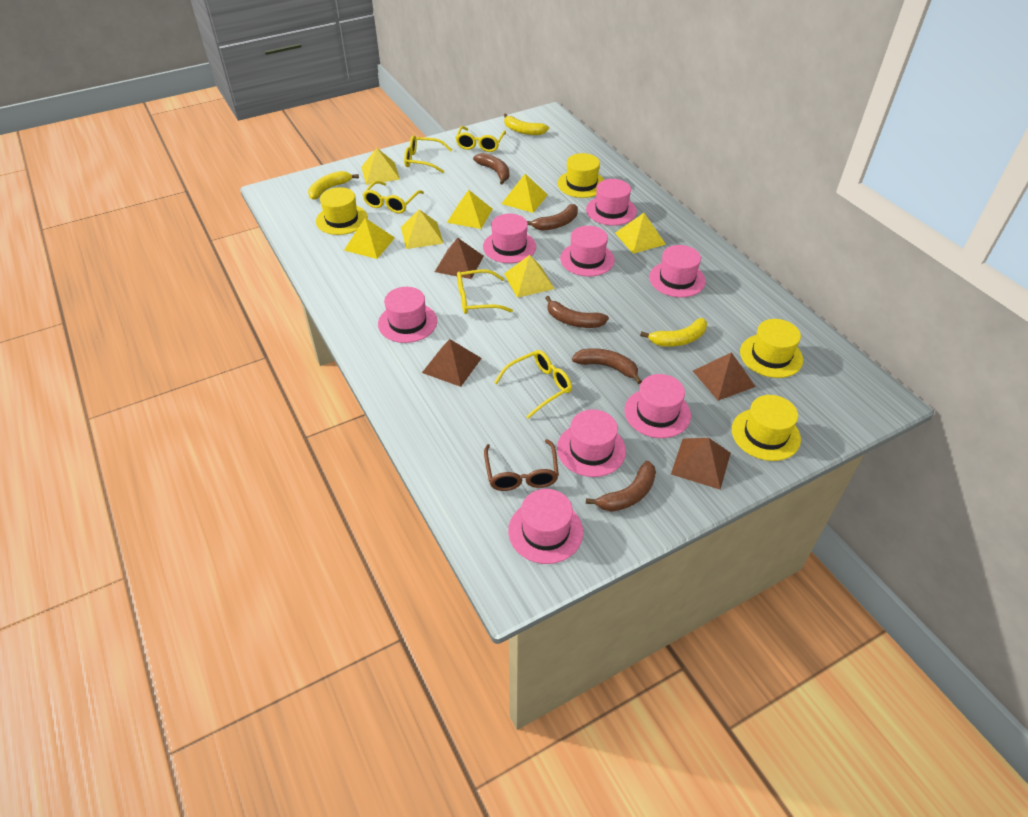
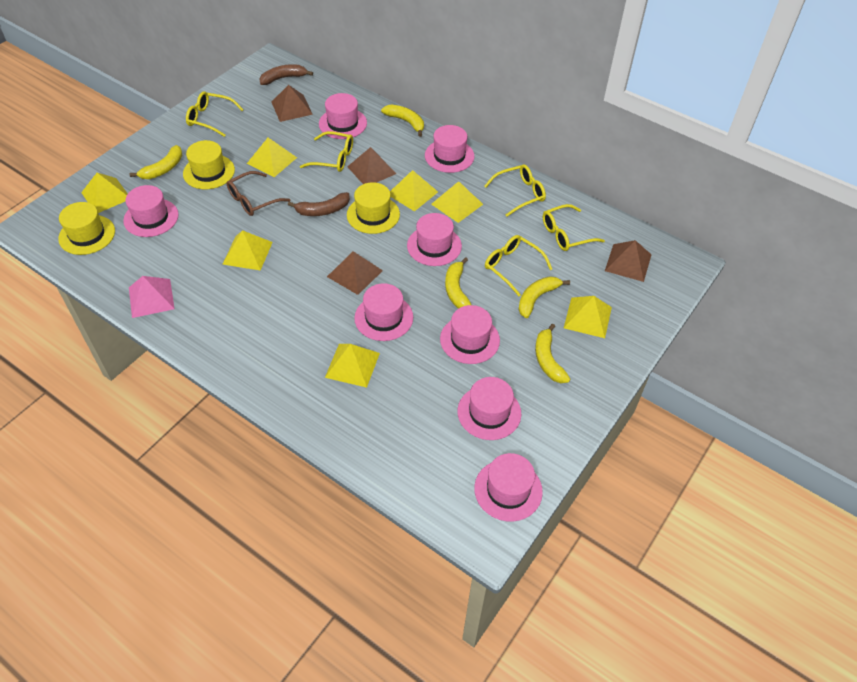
brown banana: [473,153,510,185] [527,204,578,231] [545,296,609,328] [572,348,642,384] [586,461,656,512] = 5 -> [259,64,313,85] [288,192,350,216] = 2
pink pyramid: none = 0 -> [129,276,175,318] = 1
yellow banana: [308,171,359,200] [504,114,549,135] [640,318,707,347] = 3 -> [130,145,182,179] [381,105,424,137] [445,257,471,308] [518,276,570,318] [535,324,570,383] = 5
yellow hat: [316,187,368,235] [558,153,604,198] [732,395,801,461] [740,319,803,378] = 4 -> [58,202,115,255] [183,140,235,189] [347,182,400,234] = 3

